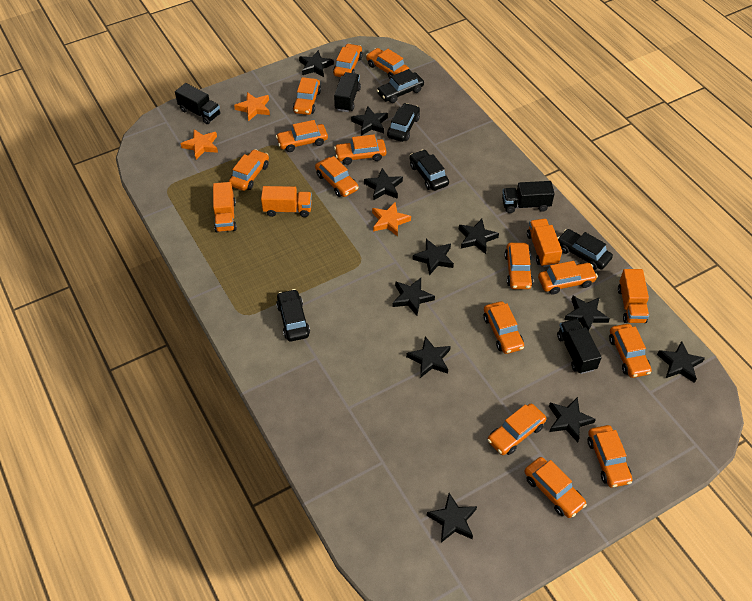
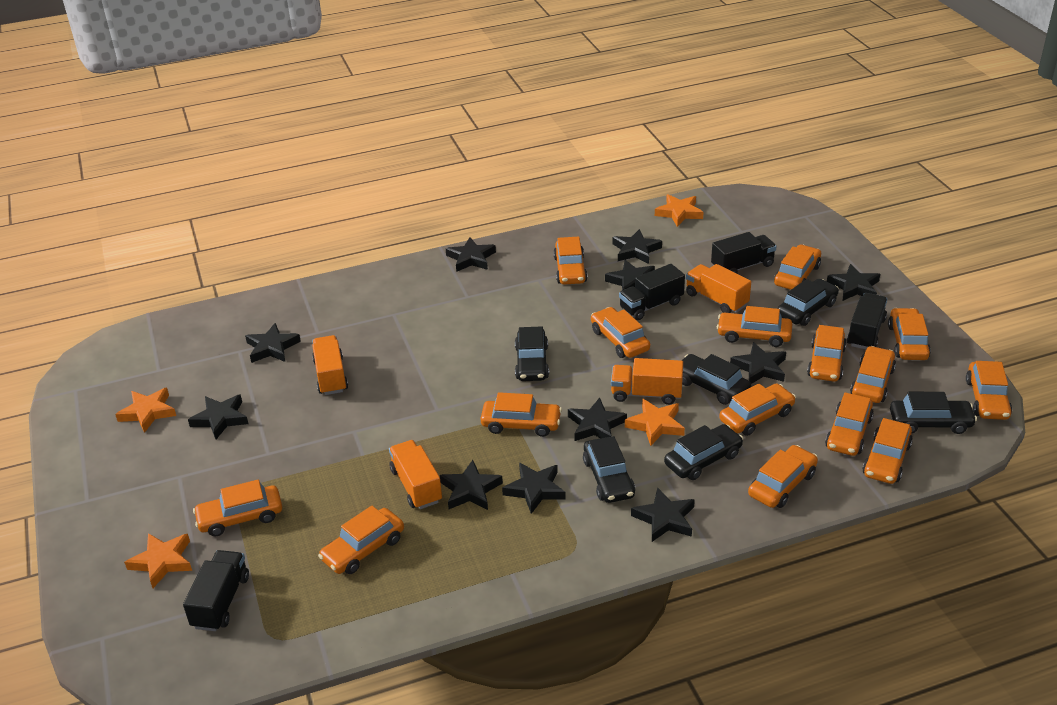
black car: [276,289,310,341] [377,69,424,103] [387,103,420,142] [410,149,449,191] [558,229,613,270] = 5 -> [515,326,549,381] [583,436,635,503] [664,424,743,480] [681,354,751,405] [777,279,839,326] [890,392,977,434] = 6
orange car: [229,149,269,191] [276,120,328,152] [293,77,321,115] [315,156,359,197] [333,43,363,77] [334,134,387,165] [366,48,409,79] [484,301,524,354] [487,403,546,455] [504,243,533,289] [524,457,587,518] [538,261,598,295] [588,425,633,488] [609,324,652,378] = 14 -> [193,479,282,536] [318,506,404,574] [480,392,562,437] [553,237,588,285] [591,307,650,358] [717,306,792,347] [719,383,796,436] [748,445,818,508] [774,245,821,290] [807,325,847,382] [825,392,874,456] [850,346,896,403] [862,418,913,484] [888,308,931,360] [966,361,1012,420] = 15
orange star: [180,129,218,159] [234,92,270,121] [372,202,411,237] = 3 -> [115,388,176,433] [124,533,192,588] [625,399,685,446] [655,194,703,227] = 4

